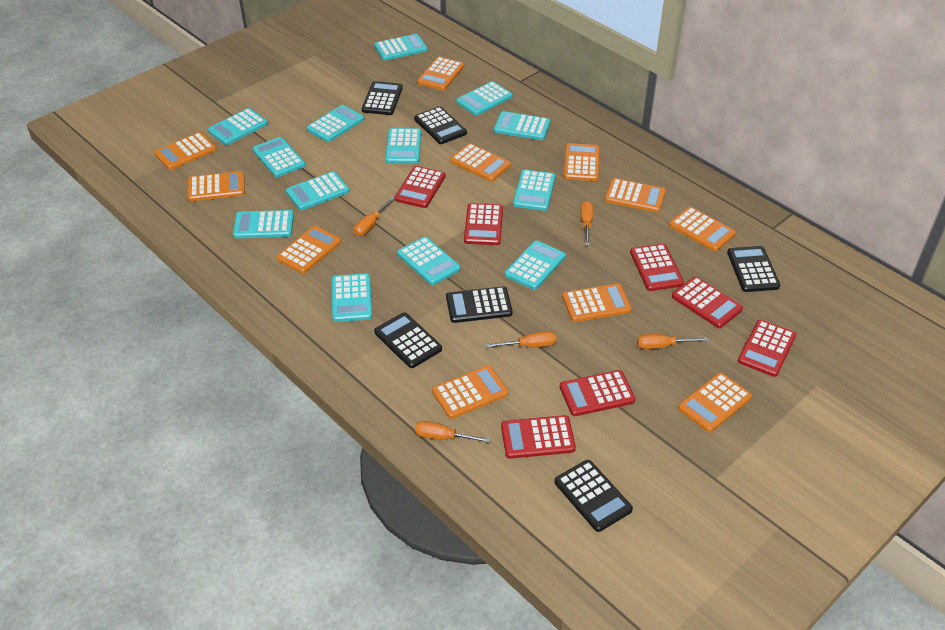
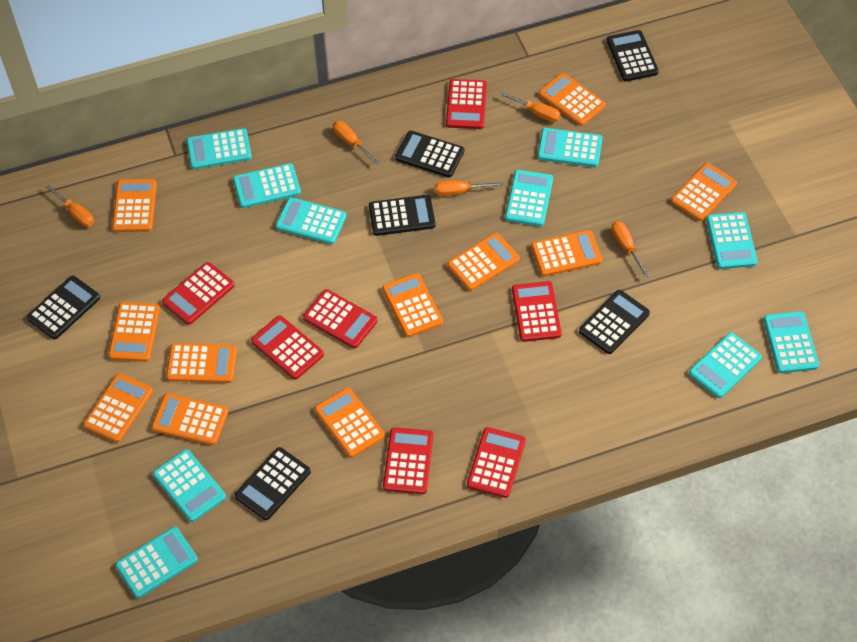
turquoise calculator: [208,108,268,145] [233,210,294,238] [253,137,305,177] [286,171,349,210] [307,105,364,142] [332,273,372,322] [374,34,427,61] [385,128,422,164] [397,237,460,285] [456,81,513,116] [494,111,550,140] [505,240,566,290] [513,170,555,211] = 13 -> [115,527,198,598] [153,449,226,522] [187,128,252,169] [233,163,301,208] [276,197,347,244] [505,170,553,226] [537,128,602,167] [689,333,762,398] [706,212,758,269] [763,311,819,373] = 10

